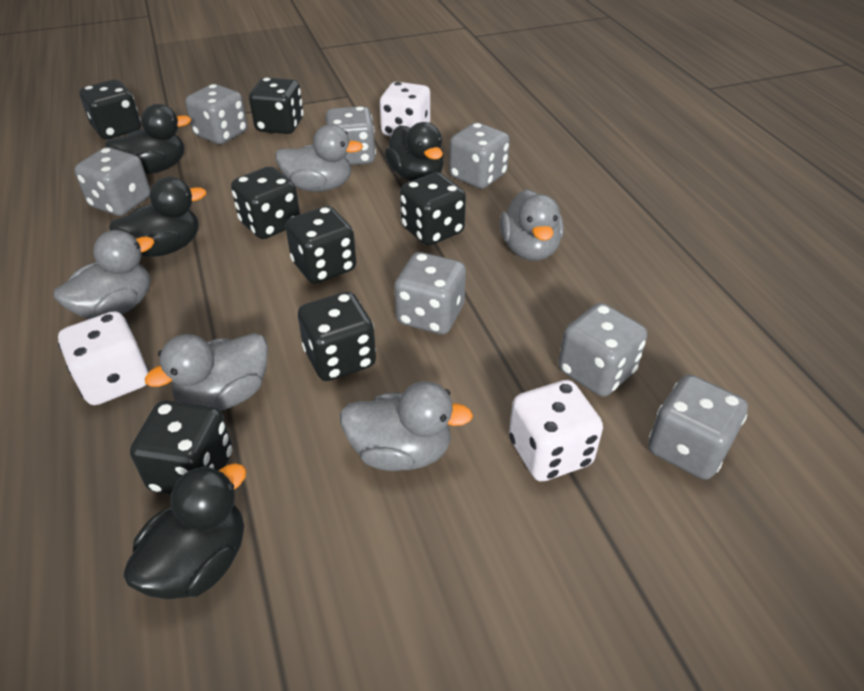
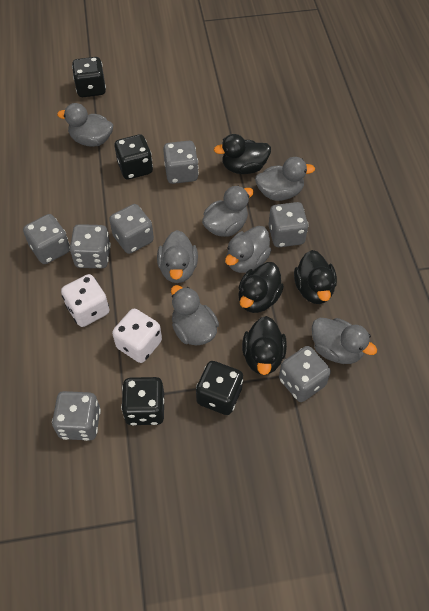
black dice: [79,80,141,139] [130,400,233,495] [231,166,300,239] [249,77,304,134] [285,206,356,284] [298,292,376,381] [400,172,466,246] = 7 -> [72,57,106,97] [115,134,153,180] [121,377,164,425] [196,361,243,415] = 4
grey duck: [54,230,154,319] [145,333,268,411] [275,124,363,192] [340,381,473,471] [500,189,564,261] = 5 -> [57,103,113,147] [157,230,198,283] [171,285,219,346] [202,186,254,237] [225,226,271,273] [255,157,315,201] [312,318,377,364] = 7
white dice: [58,311,149,405] [379,82,430,136] [509,380,603,481] = 3 -> [61,274,109,327] [112,309,162,363] = 2

